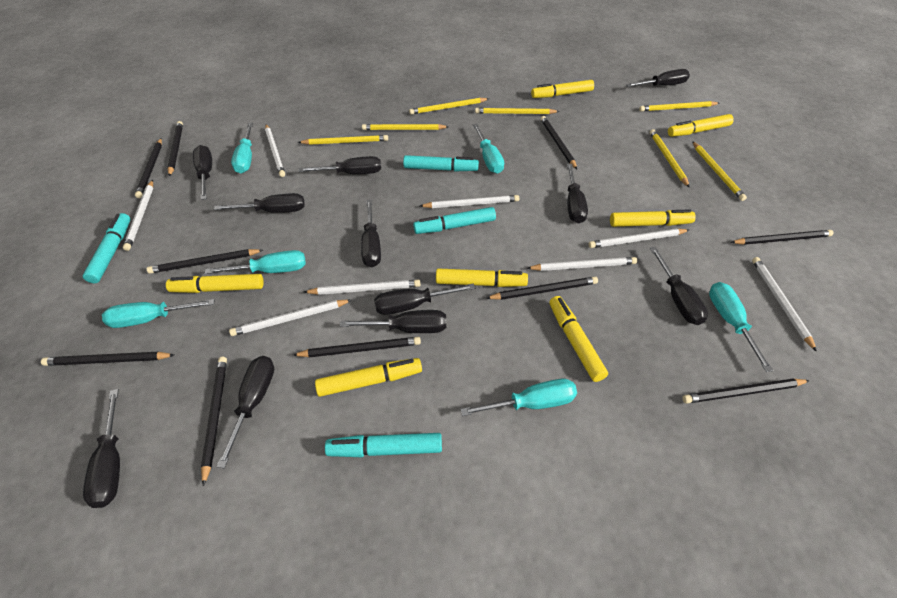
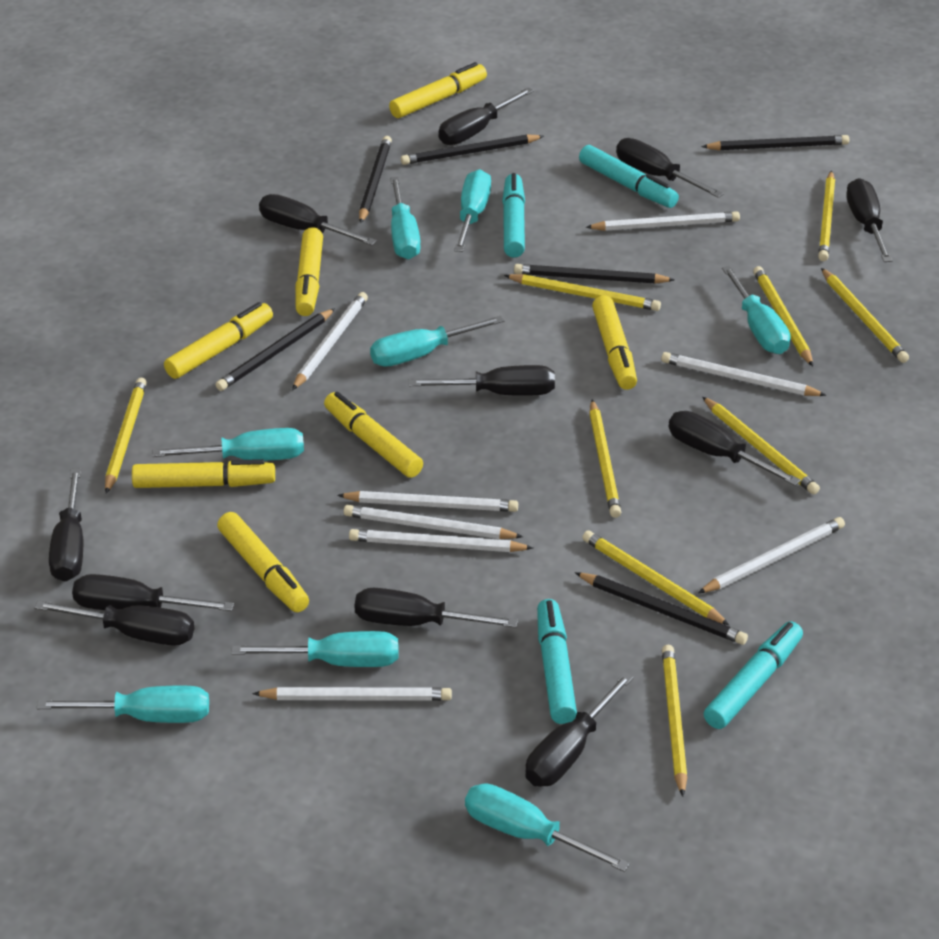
black pencil: [41,352,174,366] [135,138,162,198] [147,249,263,274] [167,121,183,177] [201,357,227,486] [293,337,421,357] [486,277,598,300] [541,116,577,169] [682,379,810,404] [730,230,834,245] = 10 -> [216,308,335,391] [359,136,392,223] [401,134,544,165] [514,264,675,284] [575,572,748,645] [701,135,849,150] = 6
turquoise screwdriver: [102,299,214,328] [205,250,306,274] [231,123,253,173] [460,379,577,416] [473,124,504,173] [709,282,773,372] = 6 -> [37,685,209,723] [152,428,304,461] [231,631,398,667] [370,316,504,367] [390,177,421,260] [454,169,491,252] [465,783,630,872] [722,266,790,354] = 8
yellow pencil: [298,135,388,145] [362,124,449,130] [409,98,489,115] [475,108,560,114] [639,101,719,112] [650,129,690,188] [692,141,747,201] = 7 -> [105,378,147,493] [504,274,661,311] [582,530,729,625] [589,400,621,518] [662,645,687,797] [702,397,820,494] [753,266,813,366] [818,171,835,261] [821,268,909,363] = 9

